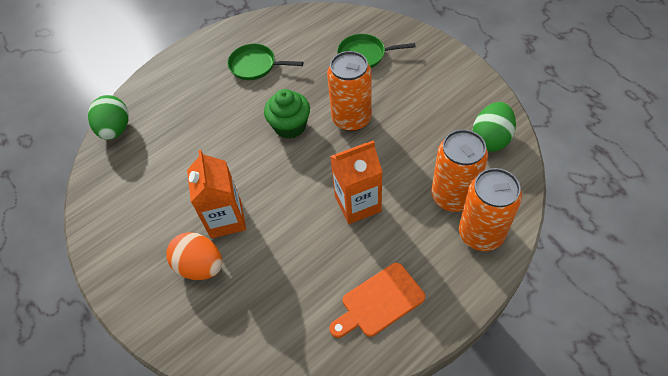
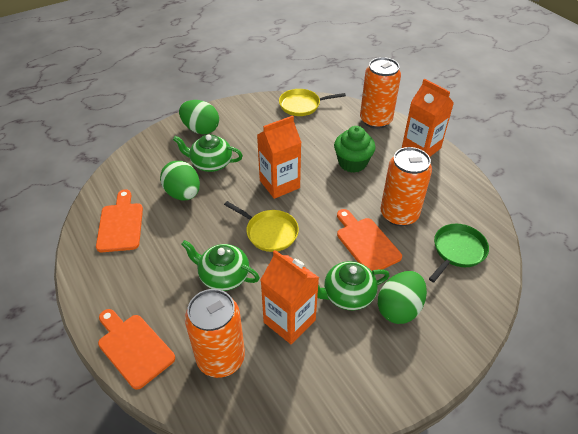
green egg: [88,95,129,140] [473,102,516,152] = 2 -> [160,161,200,200] [179,100,219,134] [378,271,427,324] = 3
green pan: [228,44,304,80] [337,34,416,68] = 2 -> [429,224,489,282] = 1
green teapot: none = 0 -> [173,134,243,172] [181,240,260,291] [317,261,390,310] = 3
orange carton: [187,150,246,239] [330,140,382,224] = 2 -> [257,116,302,199] [261,250,319,344] [402,79,454,157] = 3
orange cutting board: [329,263,425,338] = 1 -> [96,189,143,252] [98,309,175,390] [337,209,402,271] = 3
orange egg: [167,232,222,280] = 1 -> none = 0
yellow pan: none = 0 -> [224,201,299,252] [279,89,346,116] = 2

